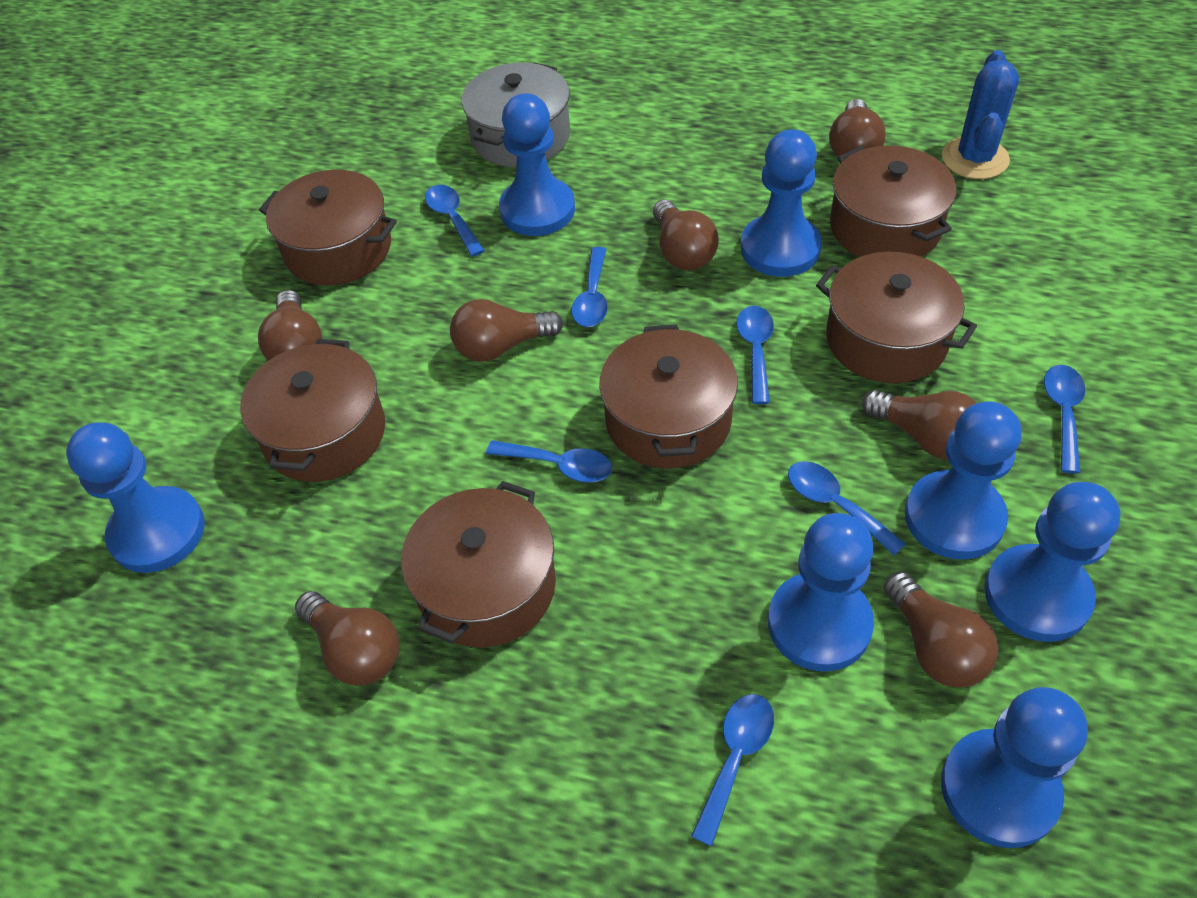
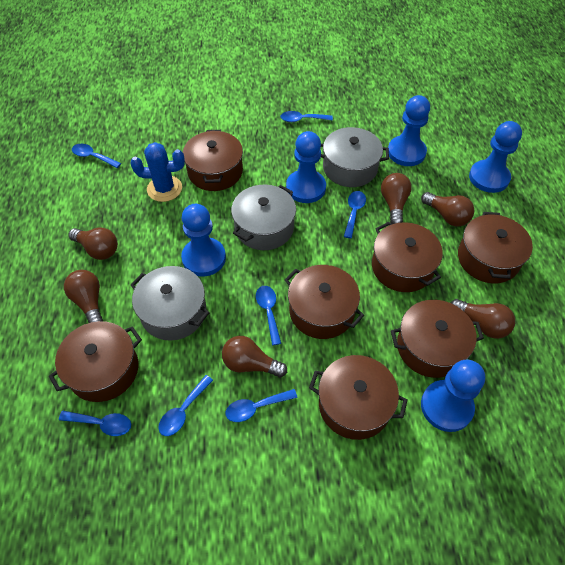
blue pawn: [66,423,205,573] [499,93,575,236] [741,129,822,277] [768,513,874,672] [905,402,1022,560] [941,687,1088,848] [984,482,1120,642] = 7 -> [181,204,226,276] [286,131,326,203] [388,95,430,166] [421,360,485,432] [469,121,522,193] = 5
brown light bulb: [258,290,322,361] [295,591,399,686] [450,299,563,362] [653,199,719,270] [829,99,886,157] [862,389,977,459] [883,571,998,688] = 7 -> [64,270,103,323] [68,228,118,260] [222,336,287,377] [381,173,412,224] [421,192,474,227] [451,299,515,339] = 6
brown pot: [240,339,385,482] [259,170,397,286] [401,481,556,648] [599,324,738,469] [816,252,977,383] [830,145,956,257] = 6 -> [49,321,142,402] [183,130,243,191] [285,265,364,339] [309,355,407,440] [372,222,443,292] [391,300,484,378] [458,212,533,283] = 7
grey pot: [462,62,570,167] = 1 -> [131,266,210,341] [231,185,296,250] [321,127,389,187] = 3

